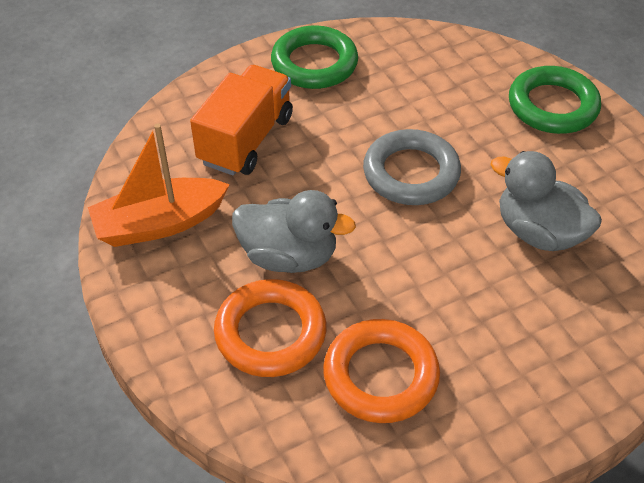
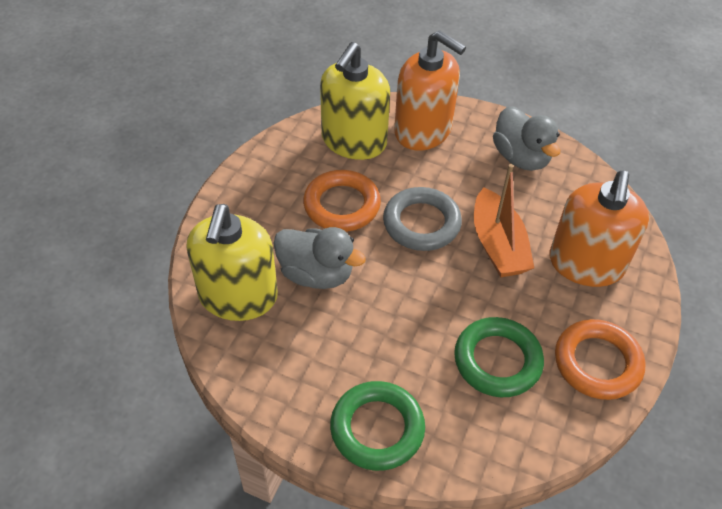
orange soap dispenser: none = 0 -> [394,30,466,150] [549,171,649,287] = 2
orange truck: [190,65,293,175] = 1 -> none = 0
yellow soap dispenser: none = 0 -> [186,204,278,321] [320,42,390,160] = 2

